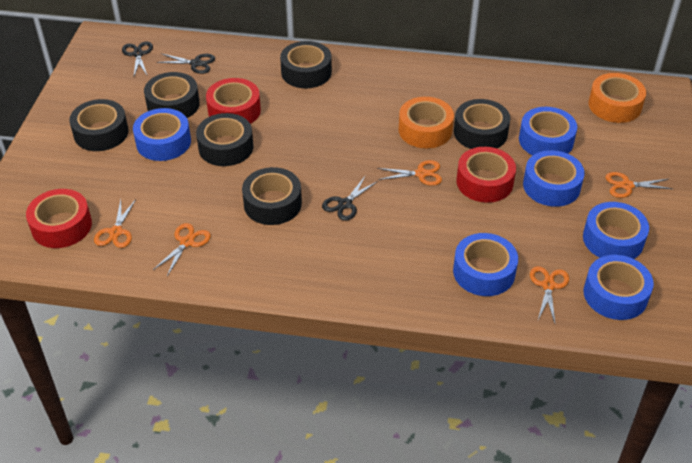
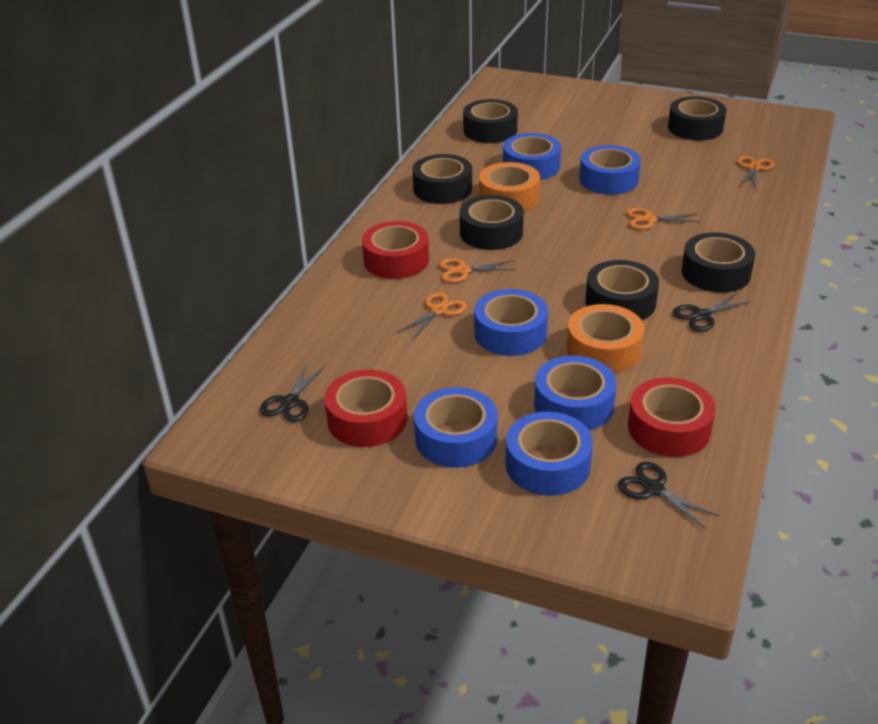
orange scissors: [94,199,136,248] [153,223,211,276] [377,160,442,186] [530,266,569,323] [605,172,672,198] = 5 -> [397,292,467,340] [439,258,516,283] [626,208,699,230] [737,156,774,189] = 4

